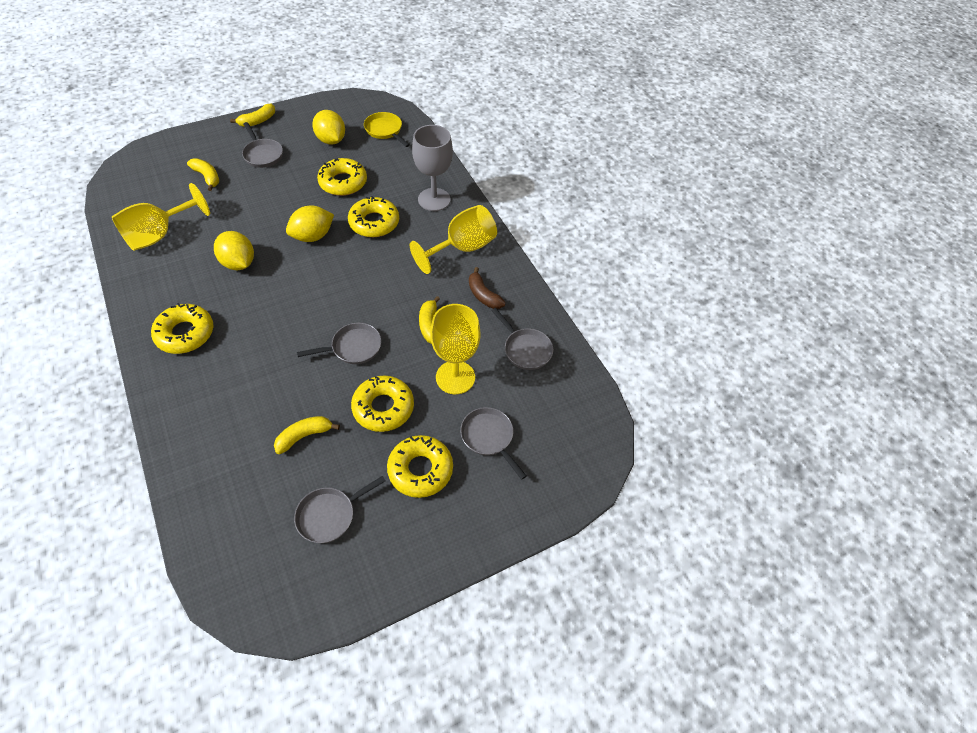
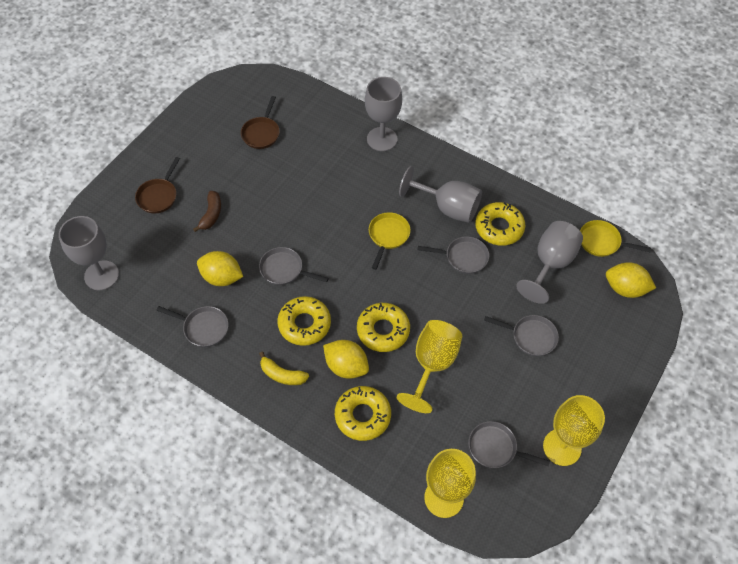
brown pan: none = 0 -> [135,157,180,213] [241,96,280,149] = 2
grey goblet: [412,125,453,211] = 1 -> [59,216,119,290] [365,77,402,151] [399,166,482,223] [516,221,583,304] = 4
yellow banana: [187,158,219,191] [230,104,275,127] [274,416,340,454] [419,296,440,344] = 4 -> [259,352,309,385] = 1
yellow donut: [151,303,214,354] [317,158,367,196] [348,196,399,237] [351,376,414,432] [387,435,453,498] = 5 -> [277,296,331,346] [335,386,391,441] [357,303,410,352] [475,202,525,246] = 4
yellow pan: [364,112,410,147] = 1 -> [369,212,410,270] [580,220,651,257] = 2

